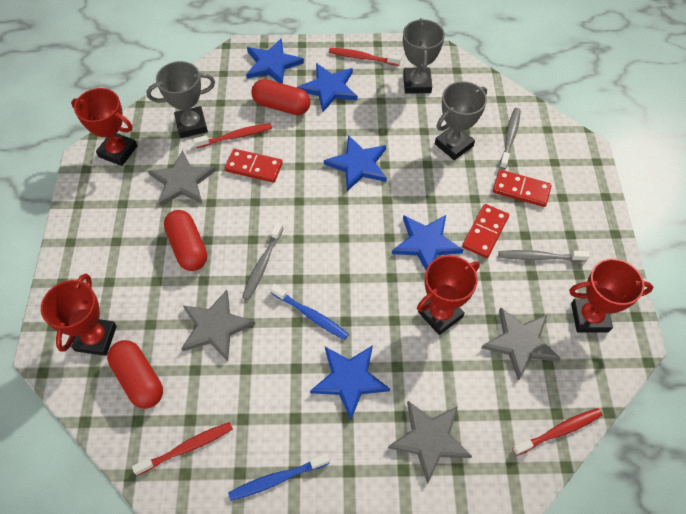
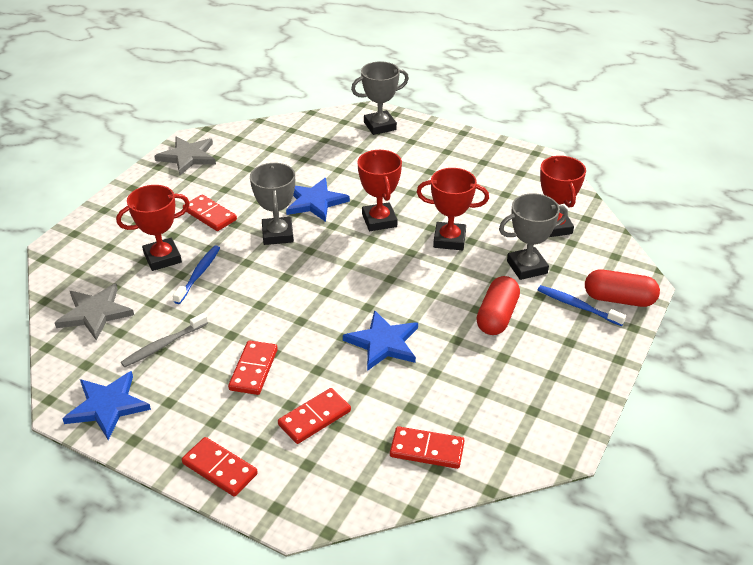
blue star: [246,38,304,84] [297,63,358,112] [310,345,390,420] [324,135,387,191] [392,215,463,270] = 5 -> [62,371,151,440] [286,178,350,222] [343,310,418,371] = 3
grey star: [148,150,216,206] [181,290,255,361] [388,401,472,484] [482,307,561,381] = 4 -> [55,283,134,341] [155,136,216,175] = 2
grey toothbrush: [242,222,284,300] [498,250,590,262] [499,108,521,169] = 3 -> [121,313,208,367] = 1
red capsule: [107,340,163,409] [164,210,207,271] [251,79,311,115] = 3 -> [476,276,520,335] [585,270,660,307] = 2
red domino: [225,149,283,183] [462,204,509,258] [493,170,552,207] = 3 -> [182,437,258,497] [183,195,237,231] [228,340,278,395] [278,388,351,444] [390,426,465,469] = 5
red toothbrush: [132,422,233,476] [193,123,272,148] [329,48,401,66] [512,408,602,456] = 4 -> none = 0

